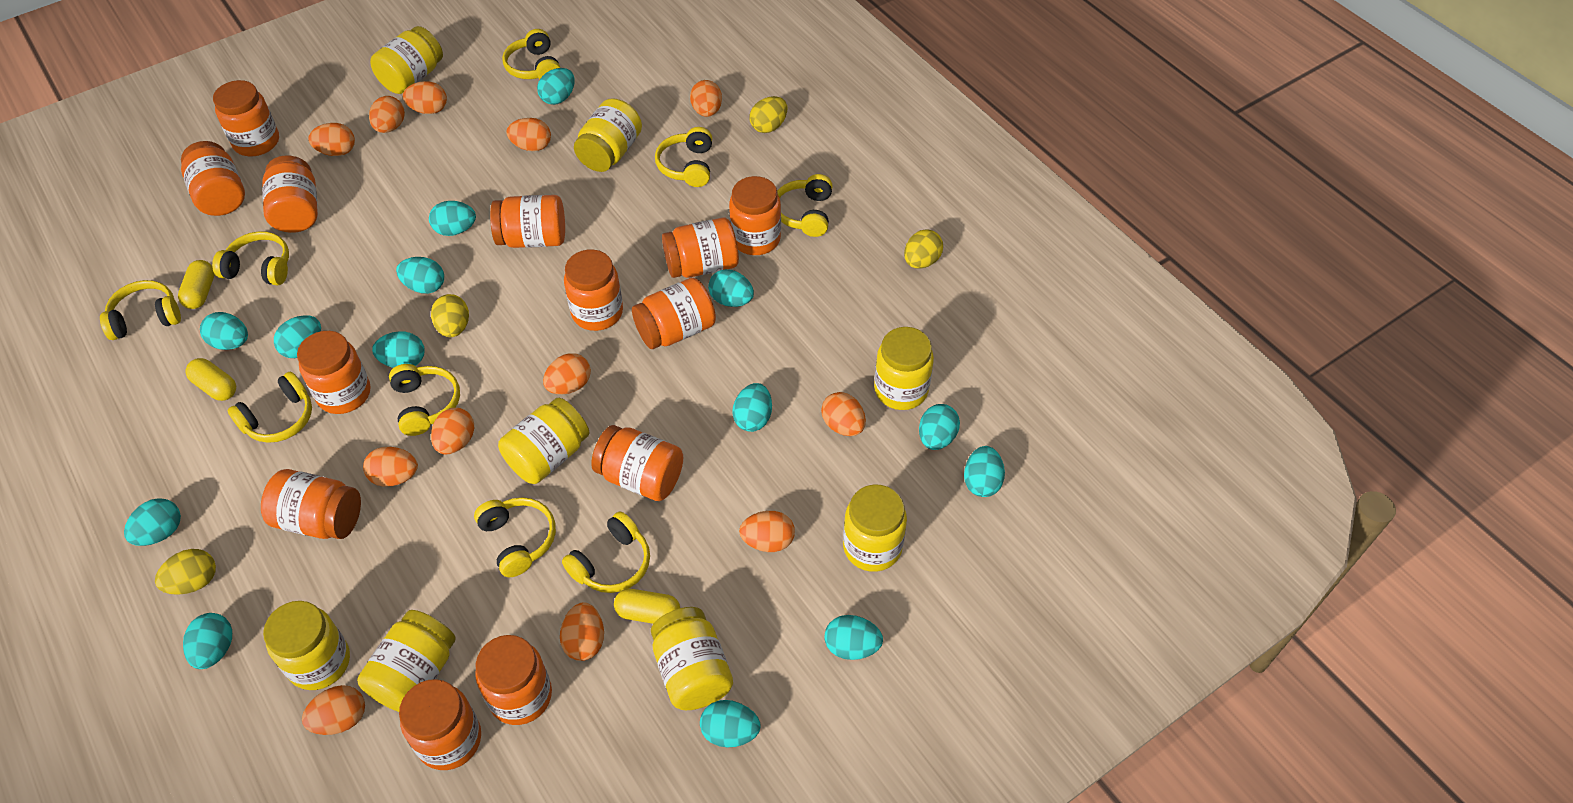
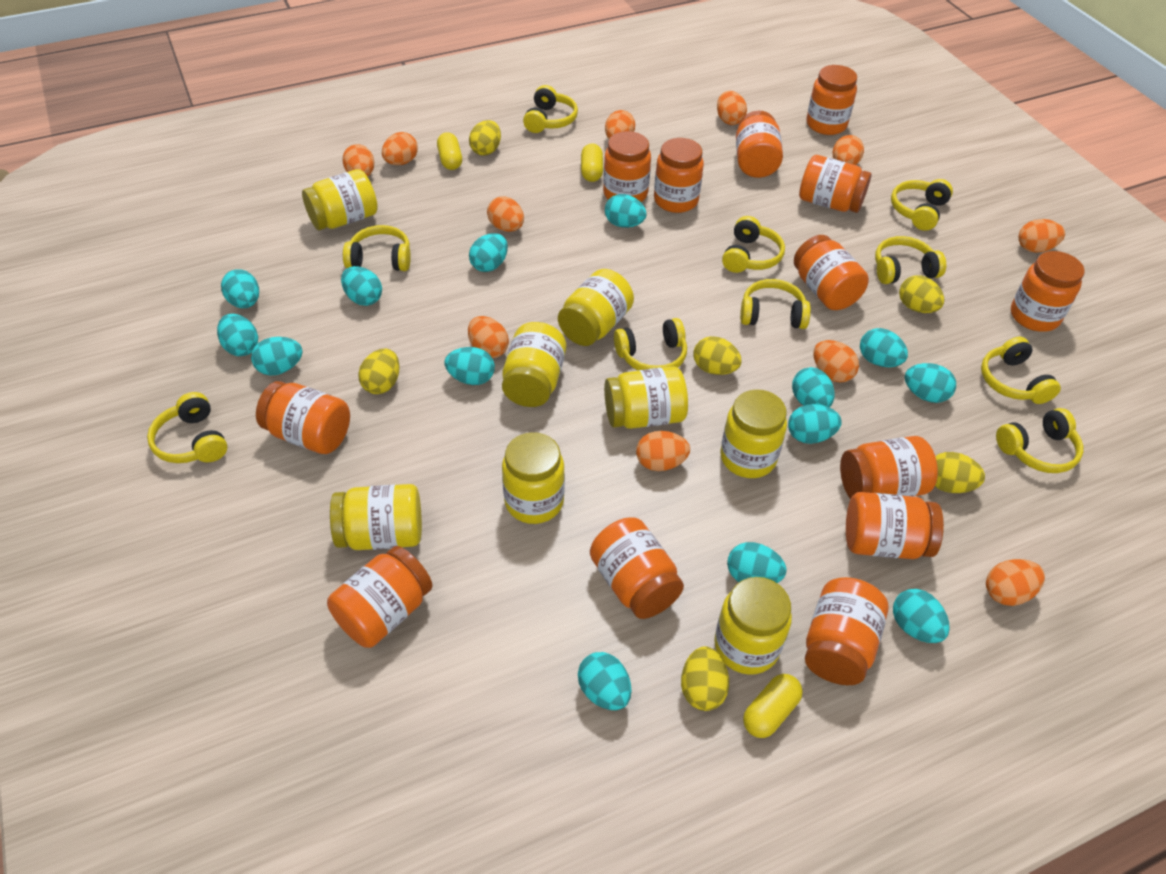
orange egg: [302,685,365,735] [308,123,355,156] [363,447,418,487] [369,96,405,133] [403,81,447,114] [431,408,474,455] [507,118,551,151] [543,353,591,394] [560,602,604,661] [690,80,722,117] [739,511,795,552] [821,392,866,436] = 12 -> [342,144,374,177] [382,132,418,165] [468,316,509,358] [487,196,524,232] [605,110,635,139] [636,431,690,471] [717,91,747,125] [813,340,859,383] [833,135,864,165] [986,559,1045,606] [1018,219,1065,253] = 11
yellow egg: [155,549,216,595] [431,294,469,337] [749,96,787,133] [904,229,943,269] = 4 -> [358,348,400,394] [469,120,501,156] [681,646,729,711] [694,336,742,375] [899,275,944,313] [935,452,985,493] = 6
yellow headphones: [100,280,181,340] [212,231,289,285] [227,371,312,443] [389,364,460,436] [474,497,556,577] [502,29,560,79] [562,511,650,593] [655,127,712,187] [777,174,833,237] = 9 -> [147,392,228,463] [343,225,411,271] [523,85,578,133] [614,318,687,370] [722,216,785,273] [740,279,811,329] [875,236,946,284] [891,179,953,231] [981,337,1061,404] [996,408,1083,473] = 10

